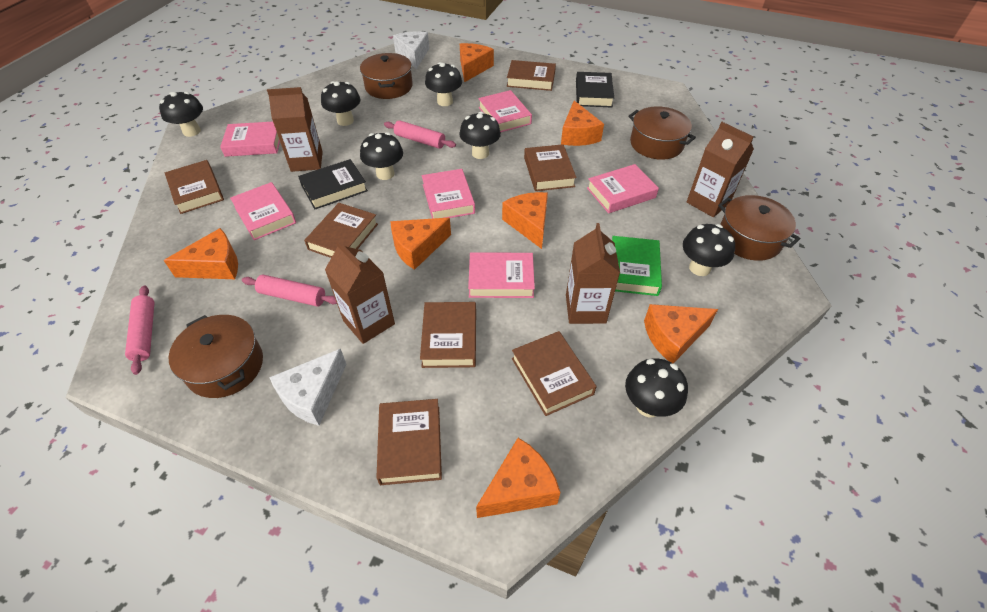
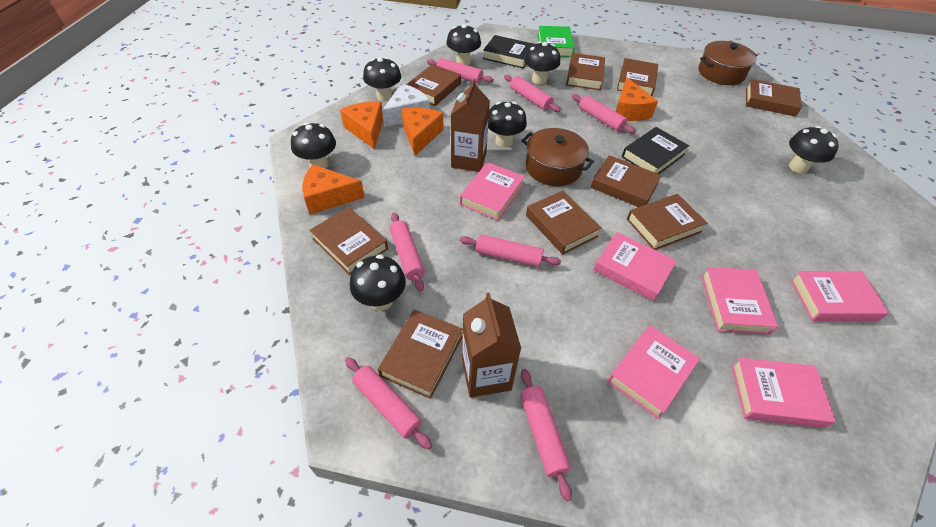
brown book: [165,160,224,214] [304,203,378,258] [376,399,442,485] [420,302,476,368] [507,60,556,91] [512,331,597,416] [524,144,577,191] = 7 -> [310,207,388,275] [378,309,463,399] [406,64,461,106] [526,191,601,255] [566,53,605,90] [590,155,662,207] [617,58,658,96] [627,194,707,250] [746,79,802,117] = 9
brown carton: [267,87,323,172] [325,240,395,344] [566,223,620,324] [687,122,754,217] = 4 -> [451,79,490,172] [462,293,521,398] = 2
brown pot: [168,315,263,398] [360,53,413,99] [628,106,696,160] [718,195,800,261] = 4 -> [521,128,594,186] [698,41,757,85] = 2
orange cheese: [164,228,238,279] [390,218,451,270] [460,43,494,82] [476,438,561,518] [502,192,548,249] [561,101,604,146] [644,304,718,363] = 7 -> [302,164,365,214] [340,101,383,149] [401,108,444,156] [615,77,658,121] = 4
pink rolling pin: [125,285,154,375] [242,275,337,307] [384,120,456,149] = 3 -> [345,357,432,450] [390,213,425,291] [427,58,494,83] [459,234,561,267] [504,75,560,112] [520,369,572,501] [572,94,636,134] = 7
white cheese: [269,349,347,426] [393,31,429,69] = 2 -> [382,84,430,127] = 1

